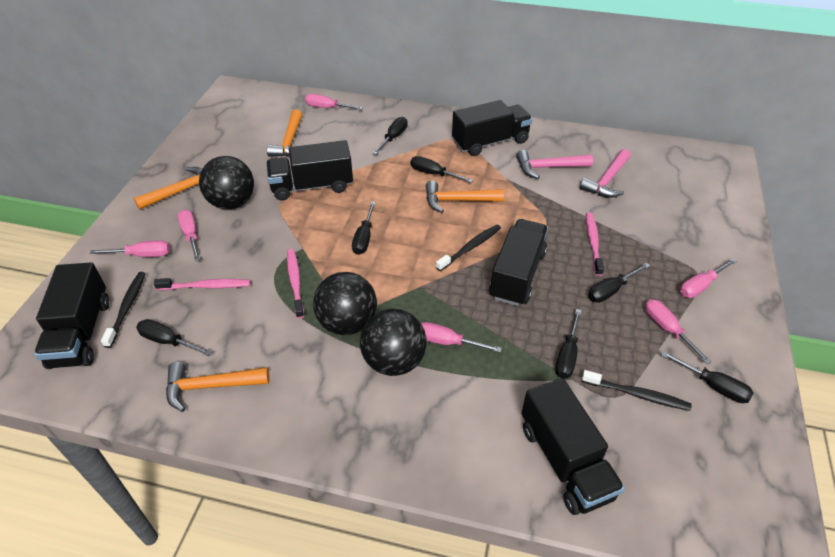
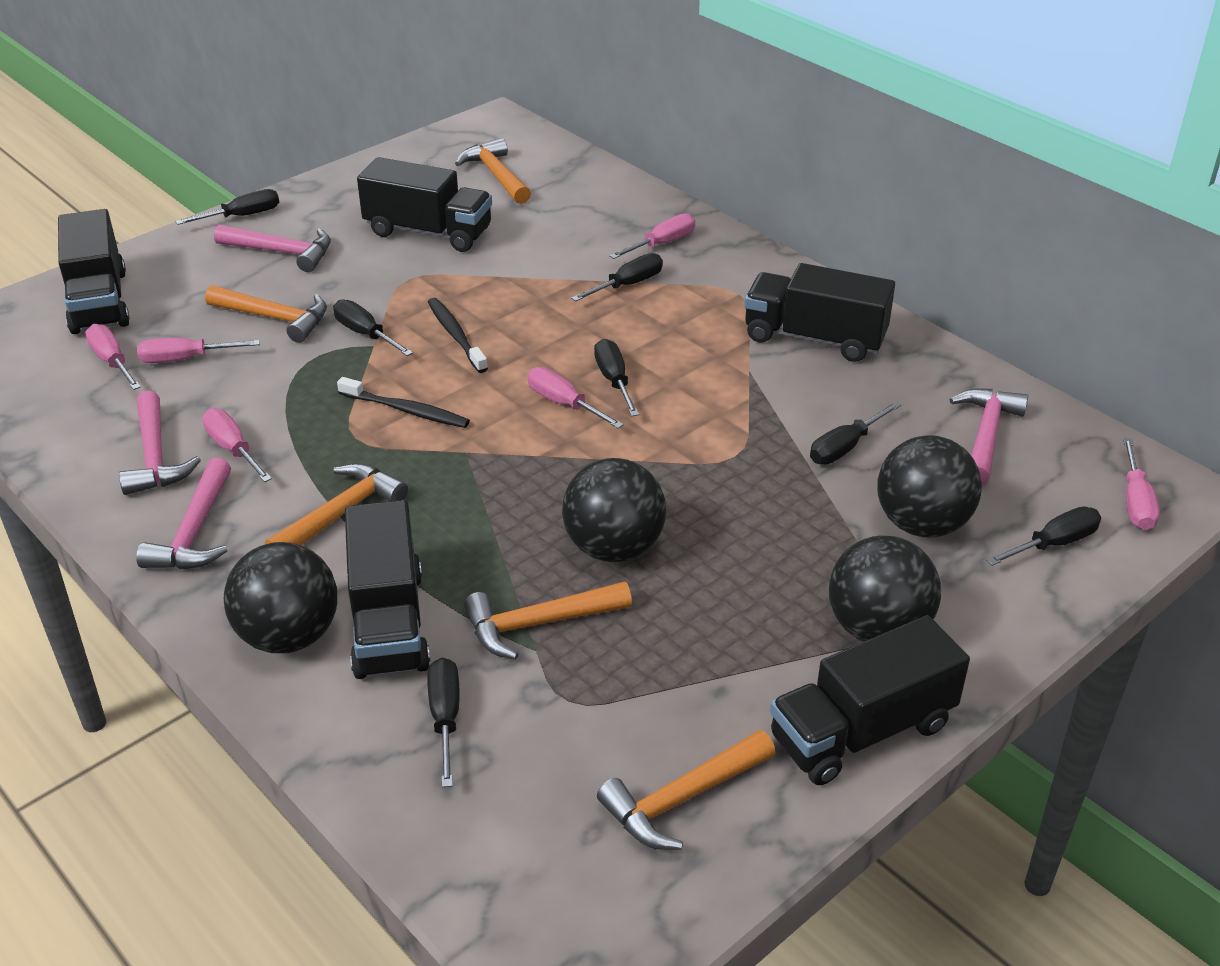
black ball: [199,156,254,209] [313,272,377,335] [360,309,427,376] = 3 -> [224,542,337,653] [562,458,666,562] [829,535,941,642] [877,435,982,538] = 4
black toothbrush: [101,272,146,348] [436,225,501,271] [582,370,692,411] = 3 -> [337,377,470,428] [428,298,488,373] = 2
orange hammer: [134,167,202,210] [166,362,269,412] [267,110,302,157] [426,180,504,213] = 4 -> [205,285,327,343] [265,463,408,545] [455,138,531,204] [464,581,632,660] [597,730,776,850] = 5
pink hammer: [516,150,593,179] [580,149,631,198] = 2 -> [119,391,201,495] [136,458,231,569] [214,225,331,272] [950,388,1028,485] = 4
pink toothbrush: [154,278,251,290] [287,249,304,319] [586,212,604,276] = 3 -> none = 0

